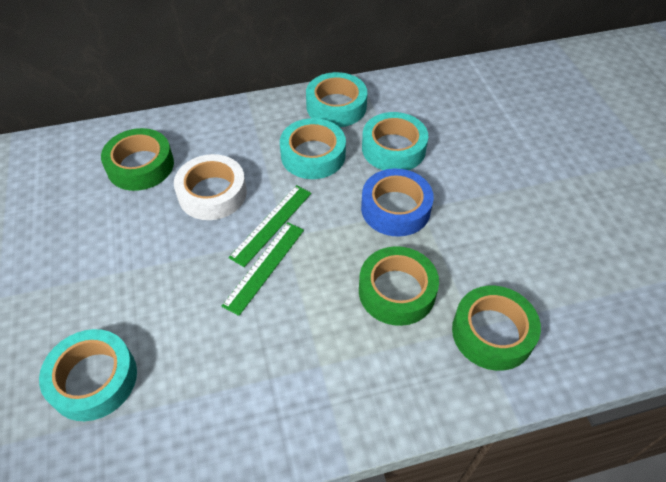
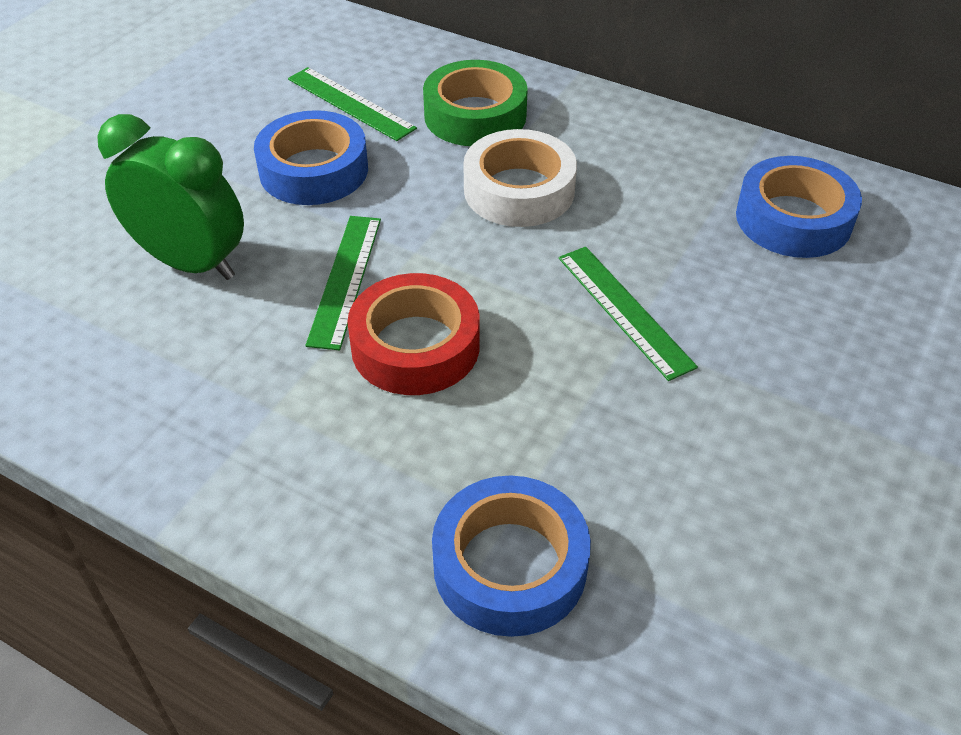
blue tape: [361,169,434,236] = 1 -> [254,110,368,205] [432,475,591,637] [736,156,862,258] = 3
green clock: none = 0 -> [97,114,244,280] = 1
green ruler: [222,222,304,316] [228,185,312,267] = 2 -> [288,67,417,141] [305,216,381,350] [559,247,698,381] = 3
green tape: [101,128,174,191] [359,246,439,326] [452,286,541,371] = 3 -> [423,60,528,146] = 1
red tape: none = 0 -> [347,273,480,395] = 1
turquoise tape: [39,329,137,421] [280,118,346,179] [306,72,367,127] [362,112,428,170] = 4 -> none = 0

